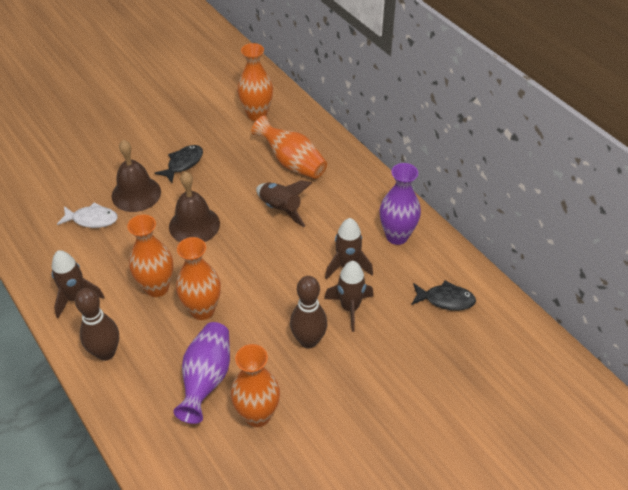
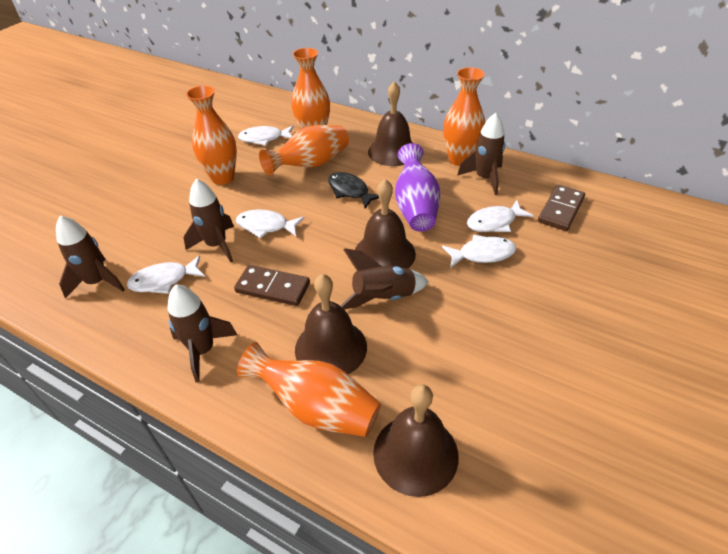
black fish: [155,145,203,183] [411,280,476,311] = 2 -> [328,172,379,209] = 1
brown bell: [112,140,161,212] [169,171,220,242] = 2 -> [295,274,367,374] [355,179,416,268] [368,81,413,166] [373,384,459,497] = 4
brown bowling pin: [75,288,119,361] [290,276,327,348] = 2 -> none = 0
brown domino: none = 0 -> [234,265,310,306] [538,185,585,231] = 2
brown rocket: [51,250,104,319] [256,180,312,227] [324,261,374,332] [325,218,373,279] = 4 -> [56,216,125,299] [168,285,237,383] [184,179,234,262] [341,248,429,309] [457,113,505,195] = 5
purple vase: [173,322,230,424] [380,163,421,245] = 2 -> [395,143,440,232] = 1
white fish: [57,202,118,228] = 1 -> [127,255,205,294] [236,209,304,238] [238,126,293,146] [442,235,516,267] [467,200,534,232] = 5

